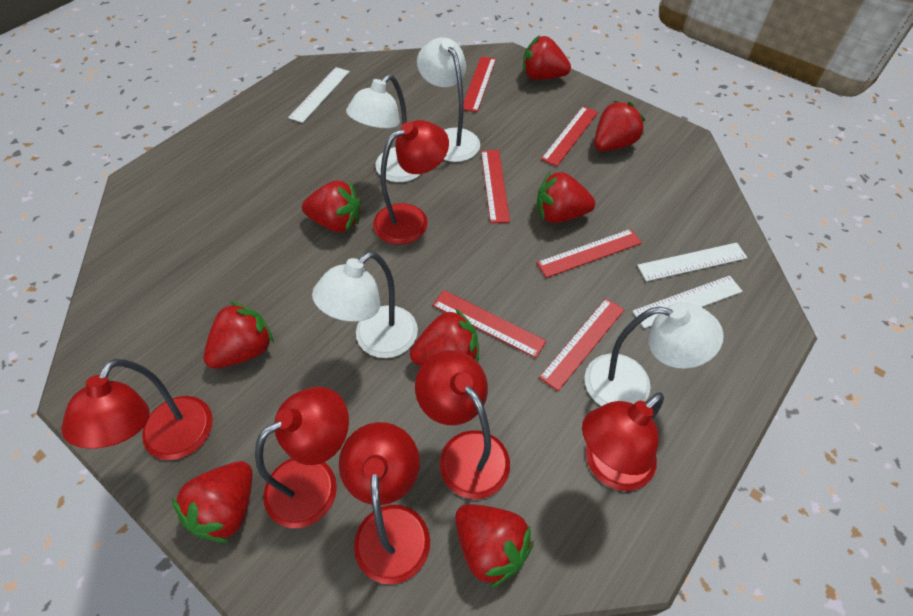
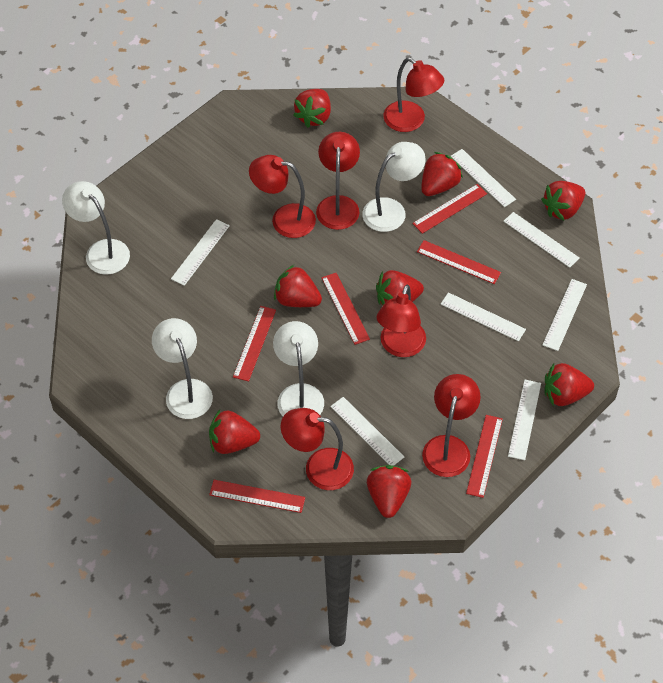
white ruler: [288,67,350,123] [632,276,743,328] [637,243,747,281] = 3 -> [171,219,230,286] [330,397,404,466] [441,292,526,341] [450,149,516,207] [503,212,579,268] [508,380,541,460] [543,279,587,351] = 7

